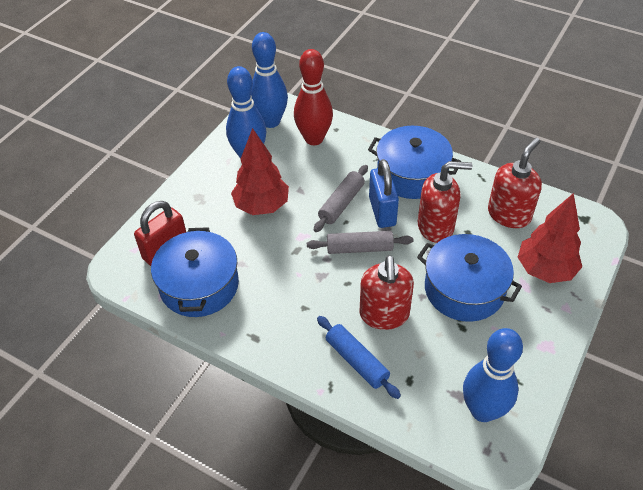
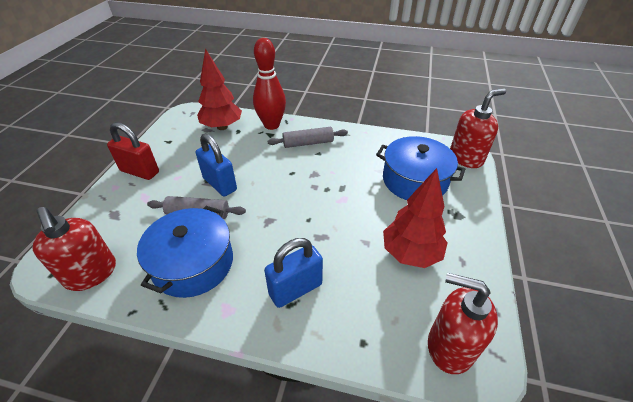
blue bowling pin: [226,66,266,159] [251,32,288,128] [463,328,523,422] = 3 -> none = 0
blue padlock: [369,159,399,228] = 1 -> [196,133,237,197] [264,238,323,308] = 2
blue pot: [151,227,239,317] [368,126,461,199] [417,234,522,322] = 3 -> [137,206,233,298] [376,136,465,200] = 2
blue rolling pin: [317,316,401,399] = 1 -> none = 0

